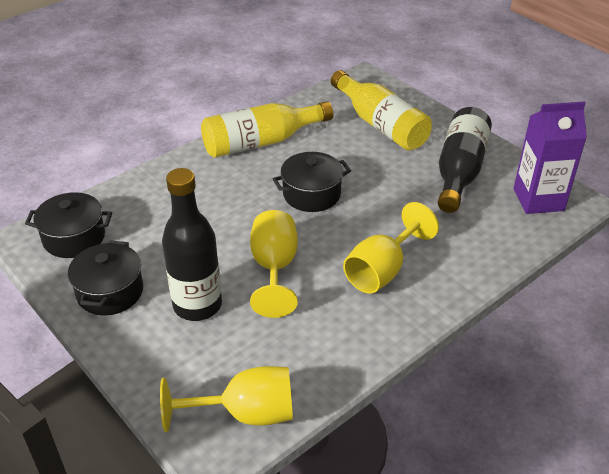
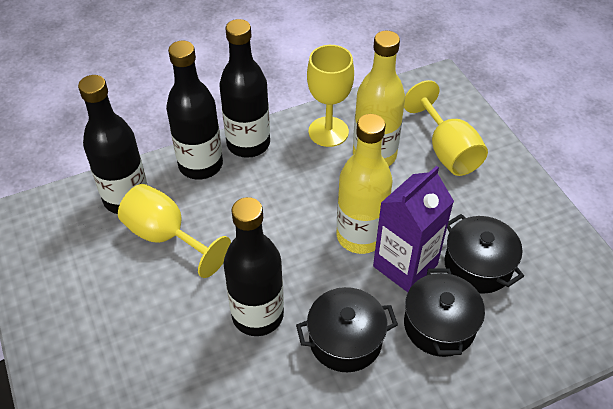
black bottle: [162,168,222,321] [438,107,492,213] = 2 -> [78,75,147,214] [166,41,223,180] [219,19,270,158] [223,197,284,336] = 4

